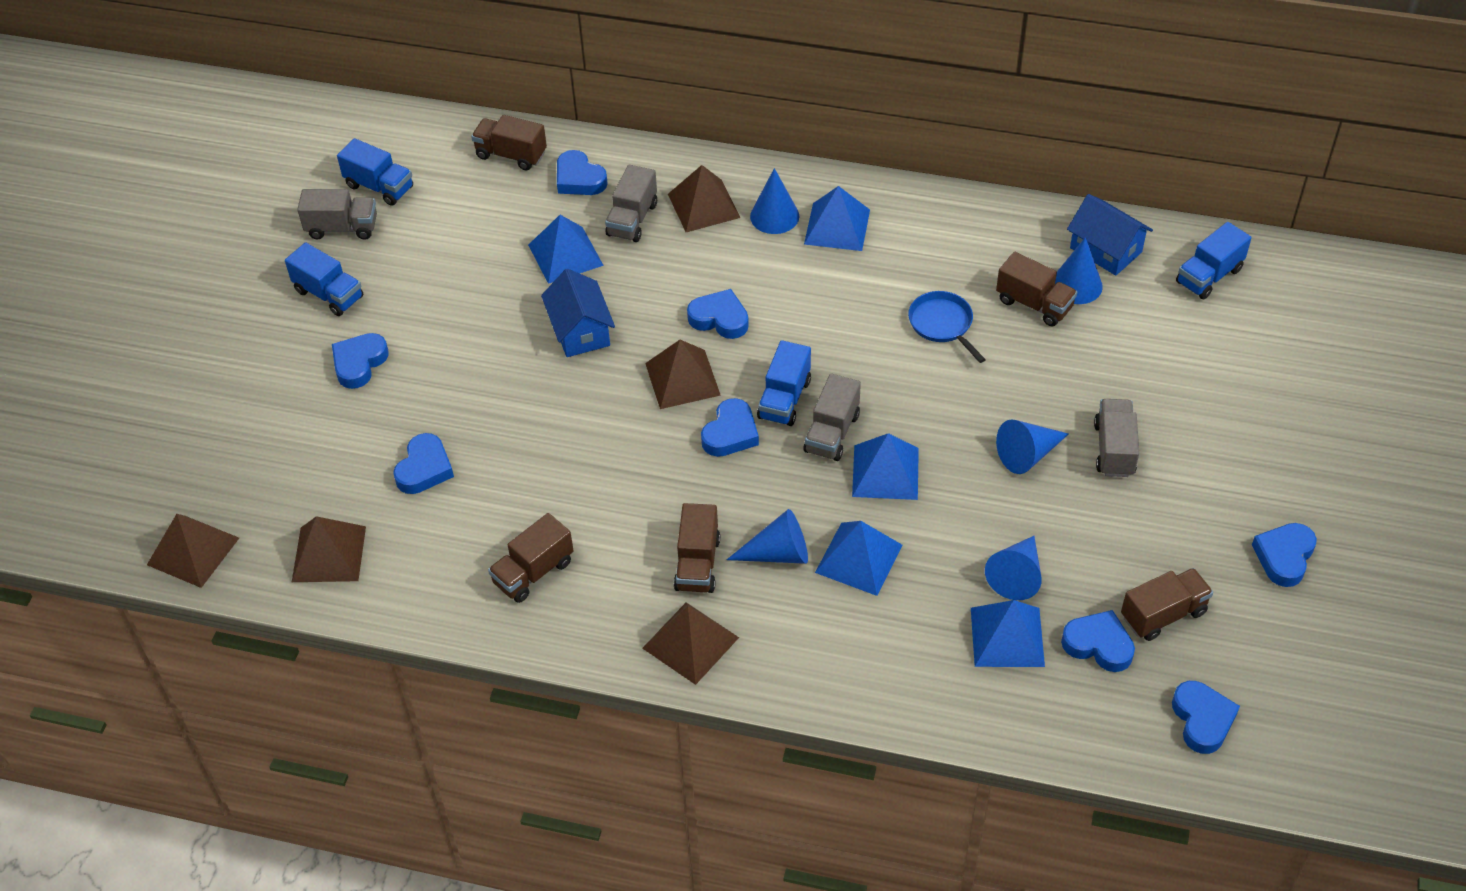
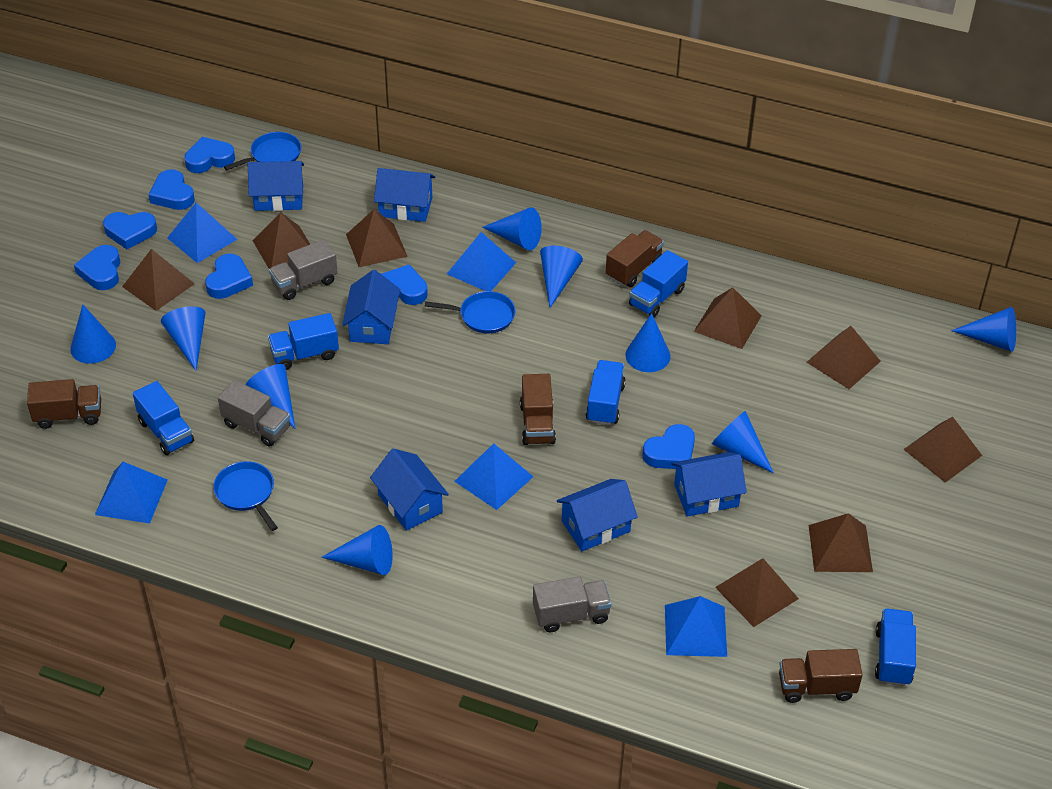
blue cone: [727,509,808,564] [750,168,799,234] [985,536,1041,600] [996,419,1069,474] [1055,237,1103,304] = 5 -> [70,305,116,364] [161,306,206,371] [245,364,295,428] [321,525,393,575] [483,208,542,250] [540,246,583,308] [625,313,671,372] [712,411,774,473] [951,307,1016,352] = 9
blue heart: [332,333,389,389] [393,433,454,494] [557,150,608,195] [687,289,749,339] [701,398,759,457] [1061,610,1135,672] [1172,681,1240,754] [1252,523,1317,587] = 8 -> [74,245,120,290] [103,212,157,249] [149,169,195,210] [184,137,235,173] [205,254,253,299] [381,265,428,305] [642,424,695,469] = 7
blue house: [541,269,615,357] [1067,194,1153,276] = 2 -> [248,161,304,211] [342,270,400,344] [370,448,449,531] [374,168,435,222] [557,479,638,551] [671,452,747,516] = 6
blue pan: [908,291,986,363] = 1 -> [213,461,278,531] [224,132,301,170] [425,291,516,333] = 3
blue truck: [285,242,363,316] [337,138,413,206] [757,340,811,426] [1176,222,1251,299] = 4 -> [133,381,194,455] [268,313,339,370] [585,360,626,425] [629,250,688,317] [875,609,916,686] = 5
brown pyramid: [147,514,239,588] [292,516,366,582] [642,603,739,685] [645,340,721,409] [668,165,741,232] = 5 -> [122,249,195,311] [253,212,310,269] [346,209,408,267] [694,287,762,349] [715,558,799,627] [807,326,881,389] [809,513,873,572] [903,417,982,483] = 8
brown truck: [471,115,547,170] [488,513,574,603] [674,503,720,593] [996,252,1077,326] [1121,568,1213,641] = 5 -> [27,379,101,429] [520,374,556,445] [606,230,664,287] [779,649,863,703] = 4
grey truck: [297,189,377,240] [605,165,657,242] [803,373,861,461] [1094,399,1139,477] = 4 -> [218,380,290,446] [269,239,338,300] [533,577,612,632] = 3

